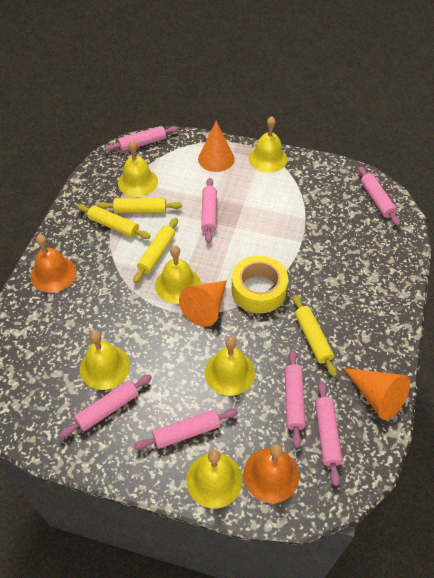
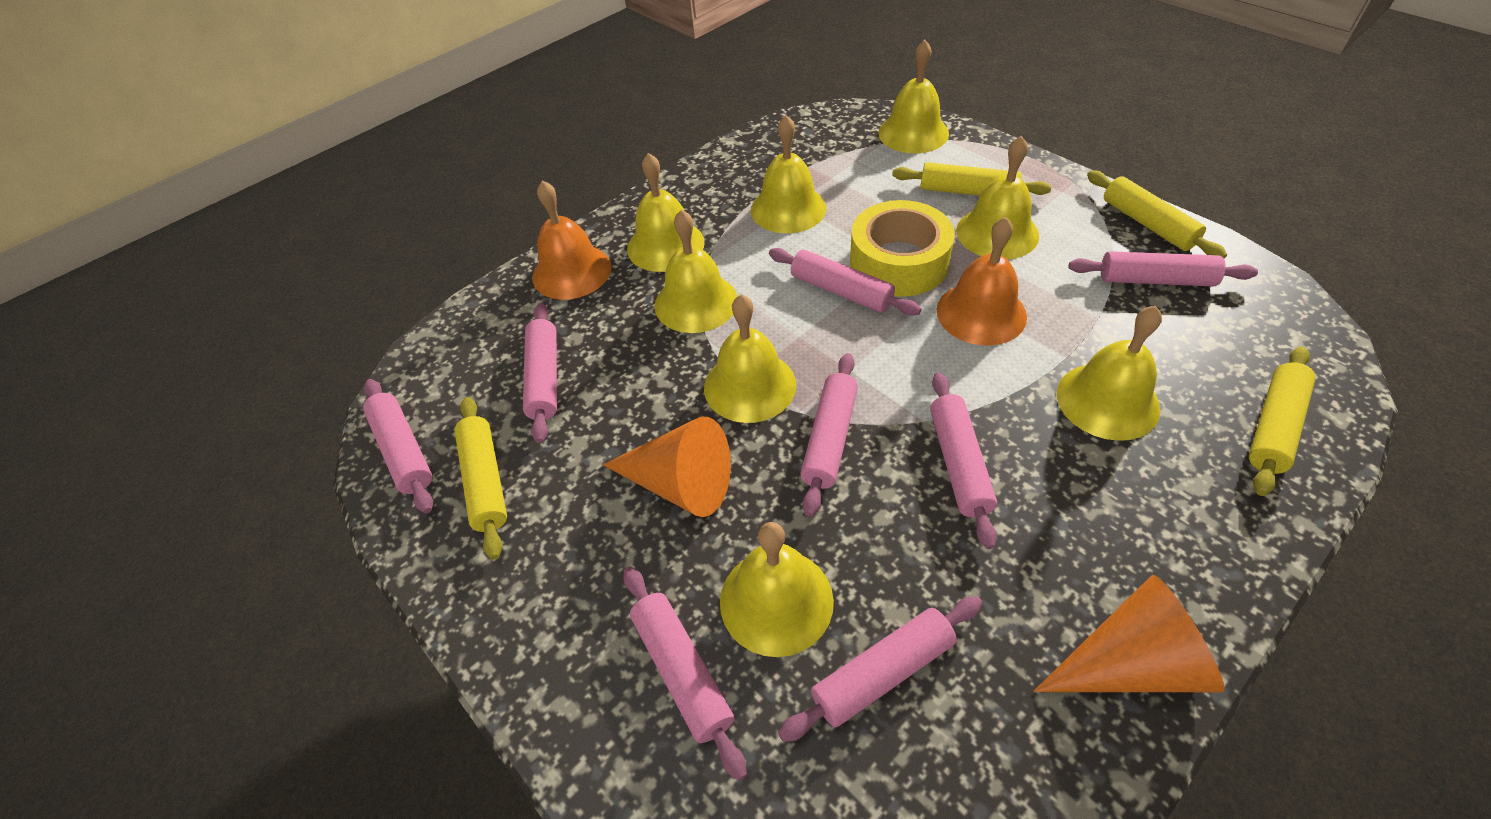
orange cone: [179,280,227,327] [198,121,235,172] [343,368,410,420] = 3 -> [603,417,731,517] [1034,575,1225,692] = 2
pink rolling pin: [59,375,152,438] [105,126,178,152] [134,409,238,450] [201,178,217,243] [284,350,305,448] [315,381,343,486] [358,166,400,226] = 7 -> [363,379,433,513] [523,303,557,443] [623,567,747,781] [769,248,921,316] [778,596,983,742] [800,353,858,517] [930,372,997,549] [1069,251,1258,287] = 8
yellow bell: [80,331,130,390] [118,140,158,197] [155,245,201,304] [186,450,242,508] [205,337,255,396] [249,116,287,173] = 6 -> [627,153,705,272] [655,210,738,333] [704,294,796,423] [720,522,834,657] [751,115,826,233] [878,40,949,153] [956,136,1039,259] [1057,306,1162,441] = 8

